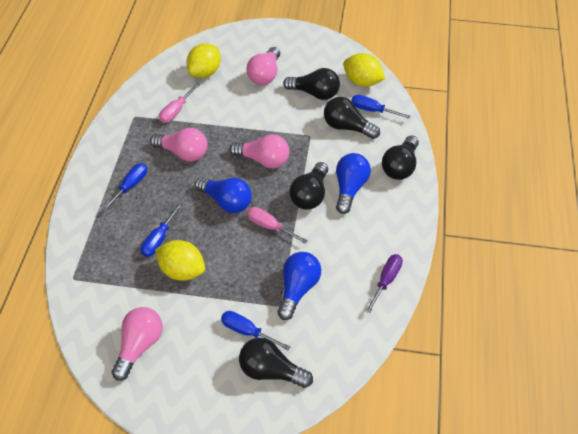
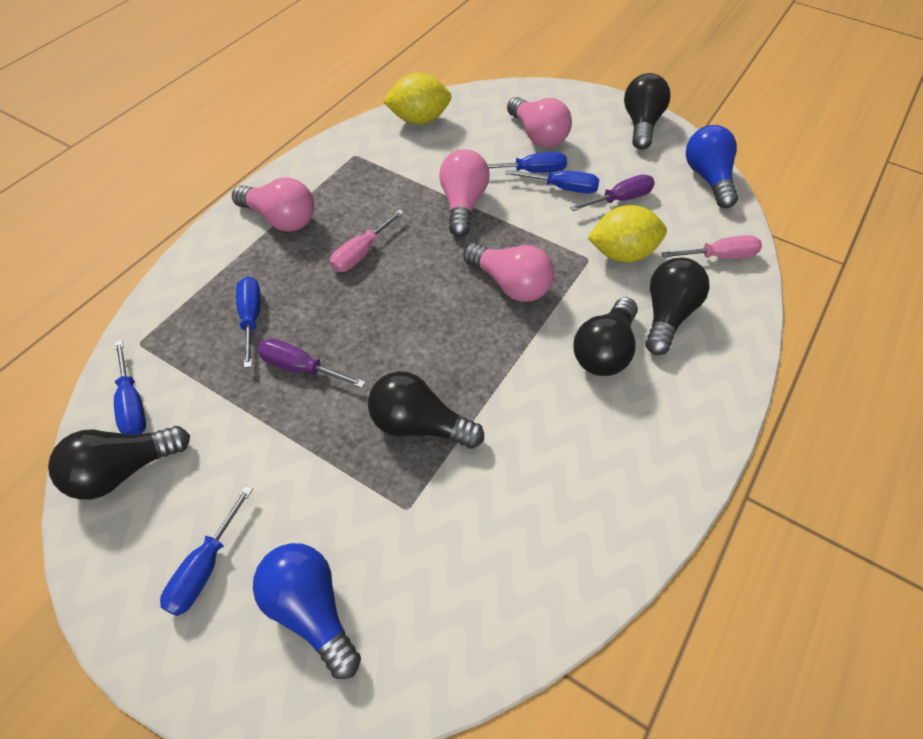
blue light bulb: [195,177,252,213] [277,252,321,320] [336,153,371,214] = 3 -> [253,543,361,679] [686,125,738,208] = 2
blue screwdriver: [102,163,147,212] [141,203,183,257] [221,311,291,351] [351,95,410,119] = 4 -> [114,340,146,434] [160,486,253,616] [236,277,261,368] [487,152,567,173] [505,170,599,193] = 5
purple screwdriver: [366,254,403,313] = 1 -> [258,339,366,388] [570,175,655,211] = 2
yellow lemon: [155,240,205,281] [186,43,221,78] [343,53,386,87] = 3 -> [383,73,452,124] [588,205,667,262] = 2

